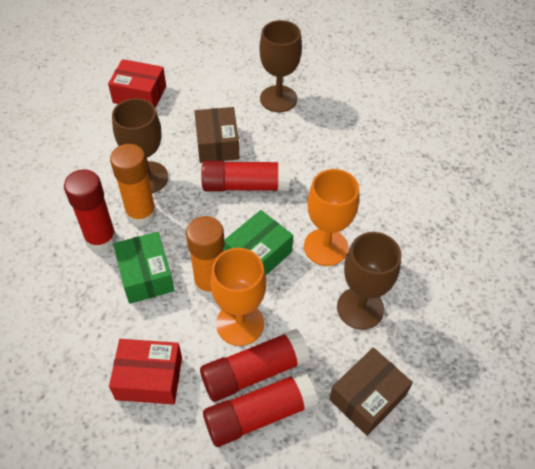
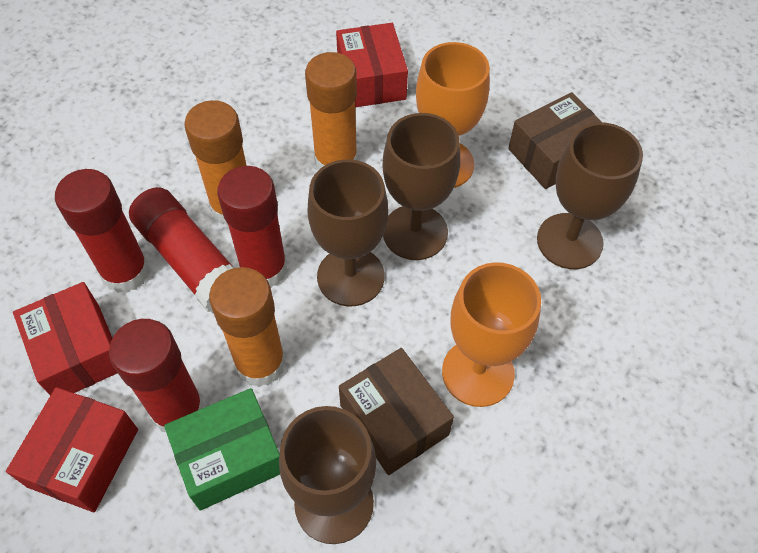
brown goblet: [112,98,168,193] [259,20,302,112] [337,232,401,330] = 3 -> [279,406,376,544] [308,159,388,306] [382,113,460,260] [537,122,643,269] = 4
green box: [113,232,174,304] [224,210,293,275] = 2 -> [164,388,280,511] = 1
orange glue stick: [110,144,156,226] [186,216,225,298] = 2 -> [184,100,247,226] [209,267,286,387] [305,52,358,170] = 3
red box: [108,59,166,108] [109,339,182,404] = 2 -> [6,387,138,512] [13,282,117,396] [336,23,408,107] = 3

